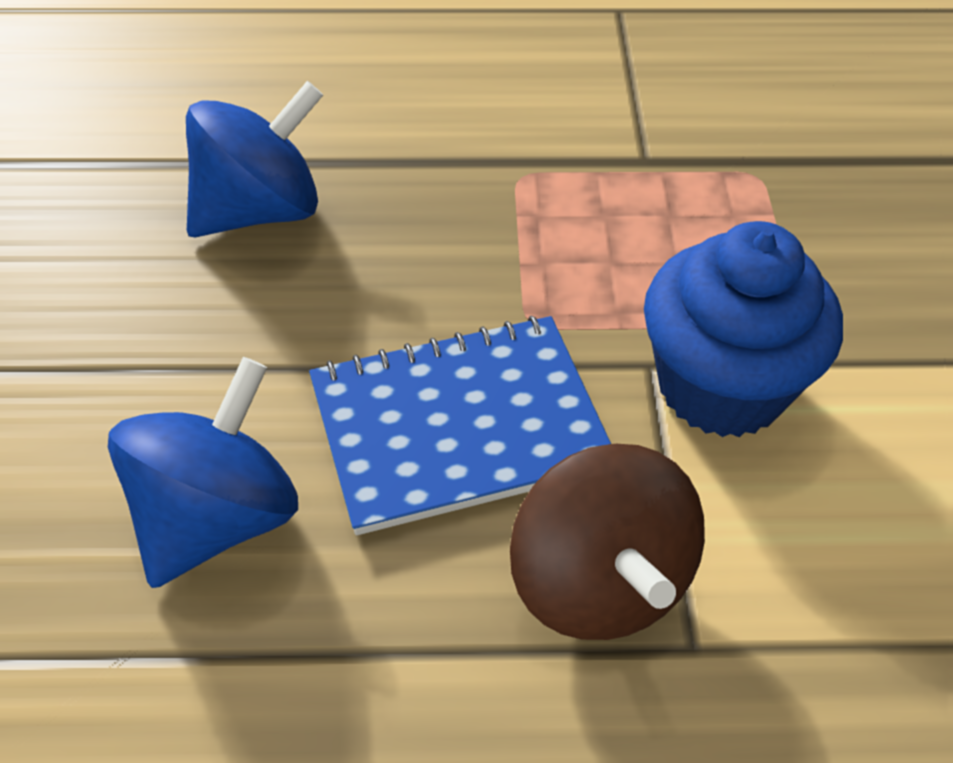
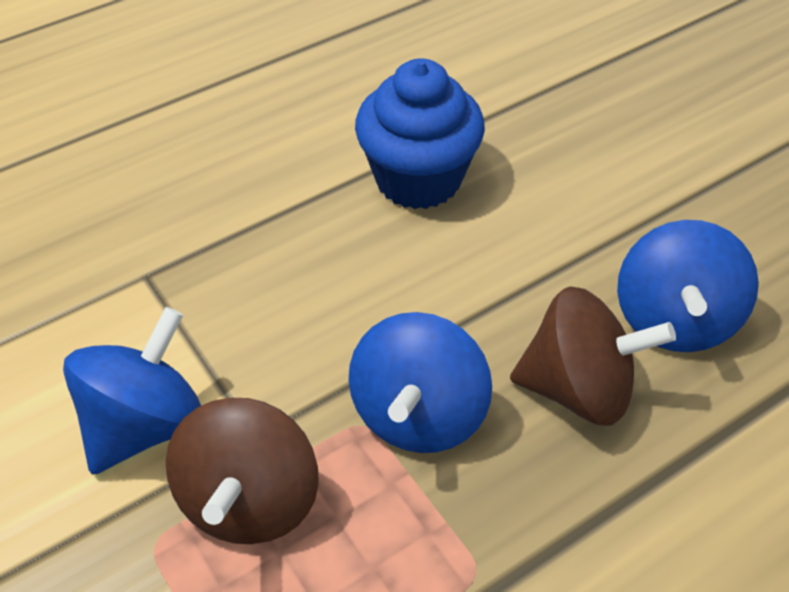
blue notebook: [309,316,611,535] = 1 -> none = 0
blue spinning top: [108,357,298,588] [186,81,323,237] = 2 -> [63,307,201,474] [349,312,492,453] [617,220,759,352] = 3
brown spinning top: [510,444,705,640] = 1 -> [166,398,319,544] [510,286,676,426] = 2

